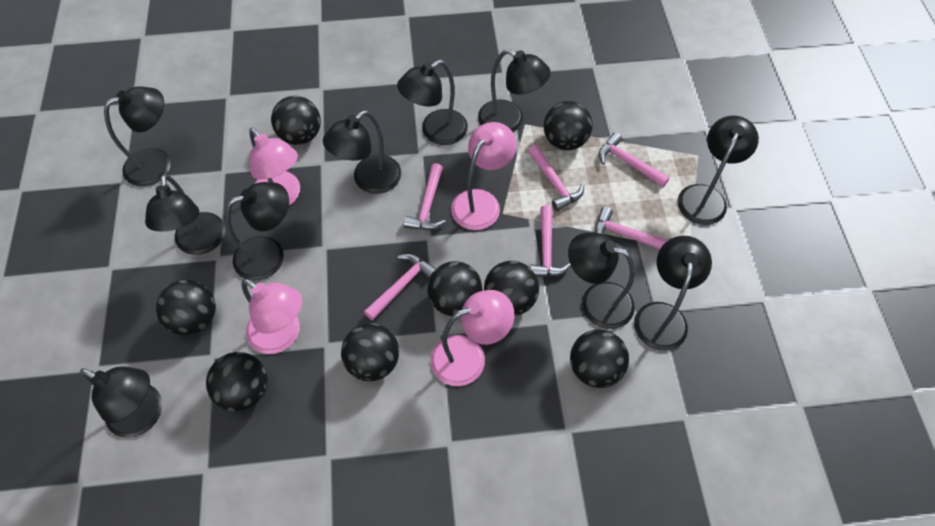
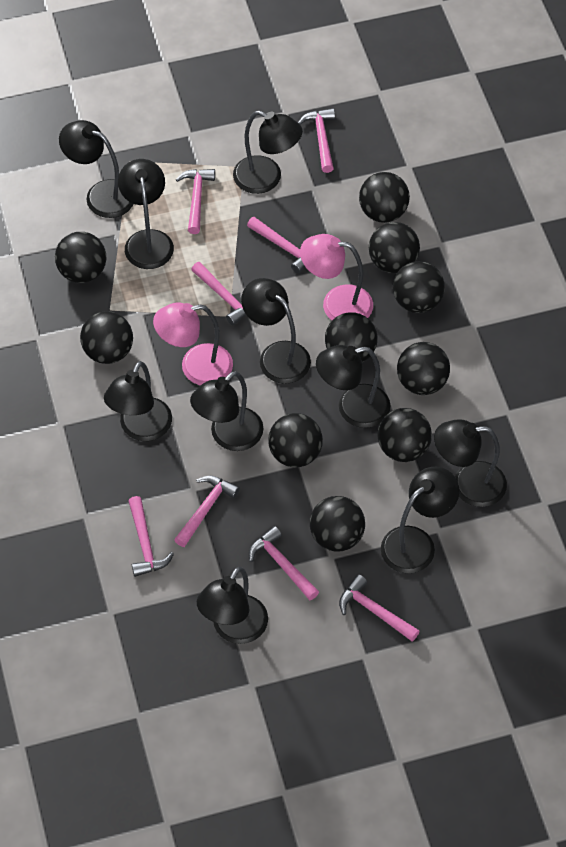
black ball: [156,280,216,336] [206,352,268,412] [271,96,321,145] [341,323,399,381] [427,261,483,316] [484,261,539,316] [544,101,593,150] [570,329,629,388] = 8 -> [55,232,107,283] [80,311,133,364] [268,413,323,467] [310,496,365,552] [325,312,378,362] [359,172,410,223] [369,222,420,273] [378,408,432,462] [393,261,445,313] [397,342,450,395] = 10
pink hammer: [364,254,436,321] [404,163,446,230] [528,145,584,211] [530,205,571,277] [595,207,668,250] [599,132,670,187] = 6 -> [128,496,174,577] [174,476,240,547] [176,169,215,234] [191,262,246,325] [247,217,305,273] [249,526,319,600] [298,108,335,173] [339,574,420,642] = 8
pink lamp: [241,279,302,354] [249,128,300,206] [430,290,515,386] [451,122,517,230] = 4 -> [153,302,233,386] [300,234,373,320] = 2

